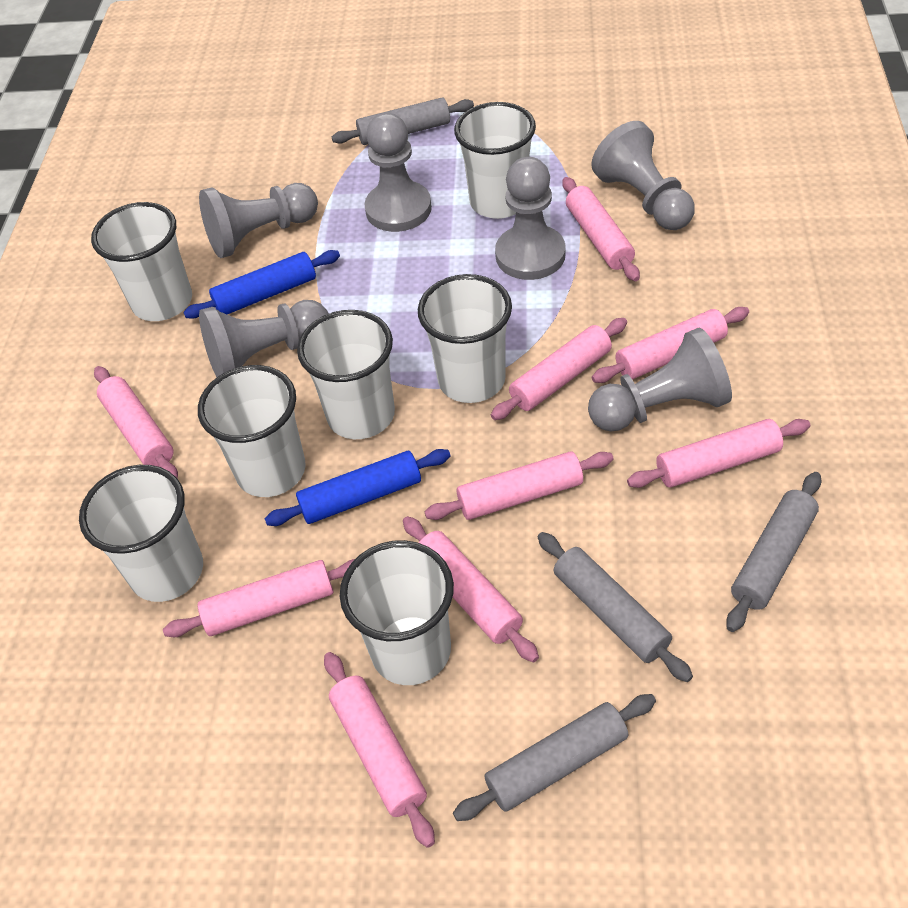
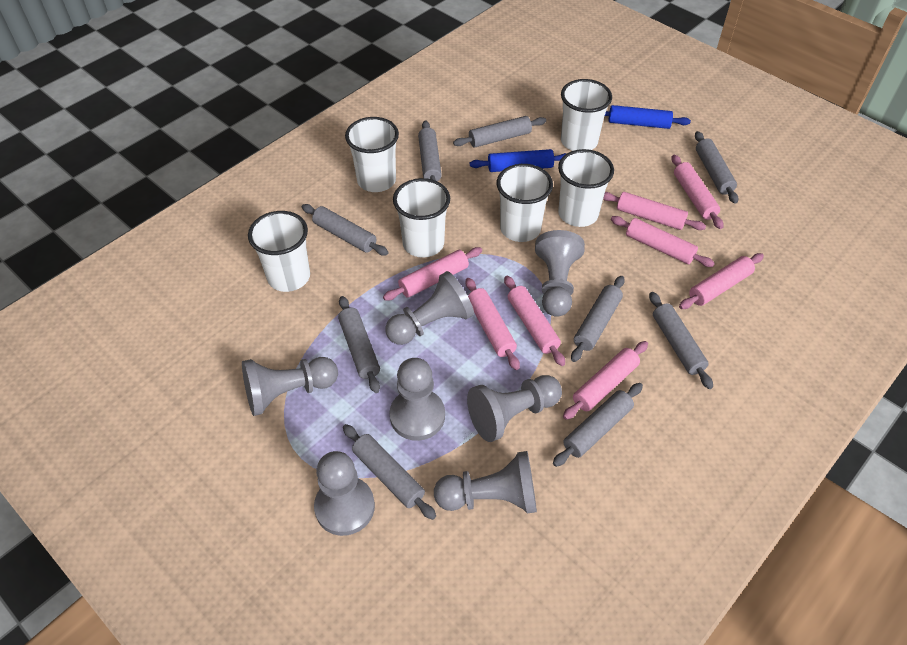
grey pawn: [199,183,318,258] [199,300,329,377] [364,113,432,232] [495,157,566,280] [588,327,732,431] [591,121,695,230] = 6 -> [242,357,338,416] [314,451,375,536] [386,271,474,345] [389,358,445,441] [434,451,537,513] [467,375,562,442] [535,230,585,317] = 7
grey rolling pin: [332,97,474,145] [453,694,656,821] [538,532,693,682] [726,472,821,632] = 4 -> [302,204,389,255] [338,296,380,393] [343,424,436,520] [418,120,442,181] [453,116,546,147] [553,383,643,467] [571,276,625,362] [649,292,713,389] [695,131,738,204] = 9
pink rolling pin: [94,366,178,479] [163,559,355,637] [324,652,435,848] [403,516,539,662] [425,451,614,520] [491,318,627,420] [562,177,640,281] [592,307,749,383] [627,419,810,488] = 9 -> [383,247,482,301] [466,278,520,370] [504,276,565,366] [563,341,648,420] [603,192,706,230] [611,216,715,267] [672,155,723,229] [679,253,764,309] = 8
white cup: [79,465,203,602] [91,202,192,321] [198,365,306,497] [297,310,395,439] [340,540,454,685] [418,274,512,403] [454,102,536,219] = 7 -> [248,211,310,292] [345,117,399,192] [393,178,450,258] [497,164,553,242] [558,149,614,227] [561,79,612,151] = 6

